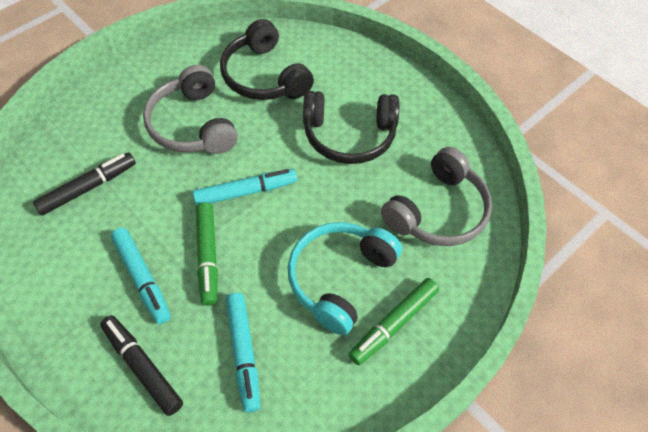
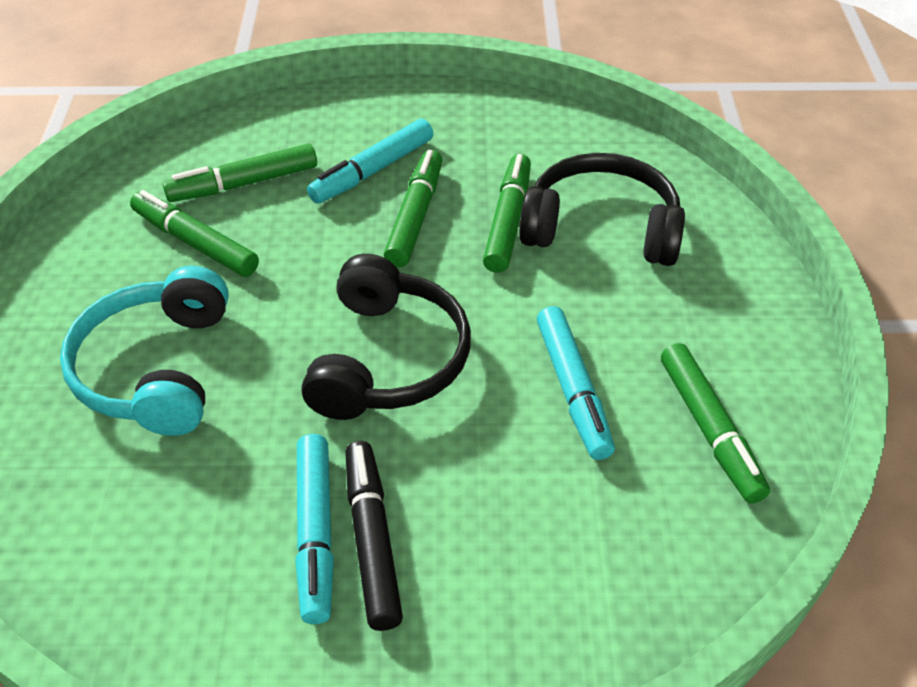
black marker: [33,152,136,216] [100,315,183,416] = 2 -> [345,441,403,631] = 1
green marker: [196,202,218,306] [349,278,439,365] = 2 -> [130,190,259,277] [163,144,317,202] [384,150,442,267] [483,154,531,273] [661,343,770,504] = 5
grey headphones: [143,65,238,154] [381,147,492,246] = 2 -> none = 0

